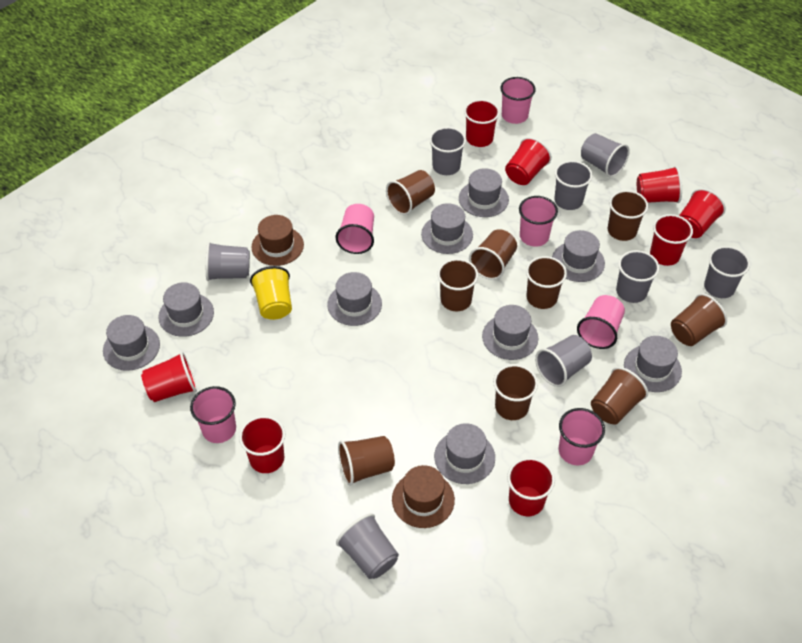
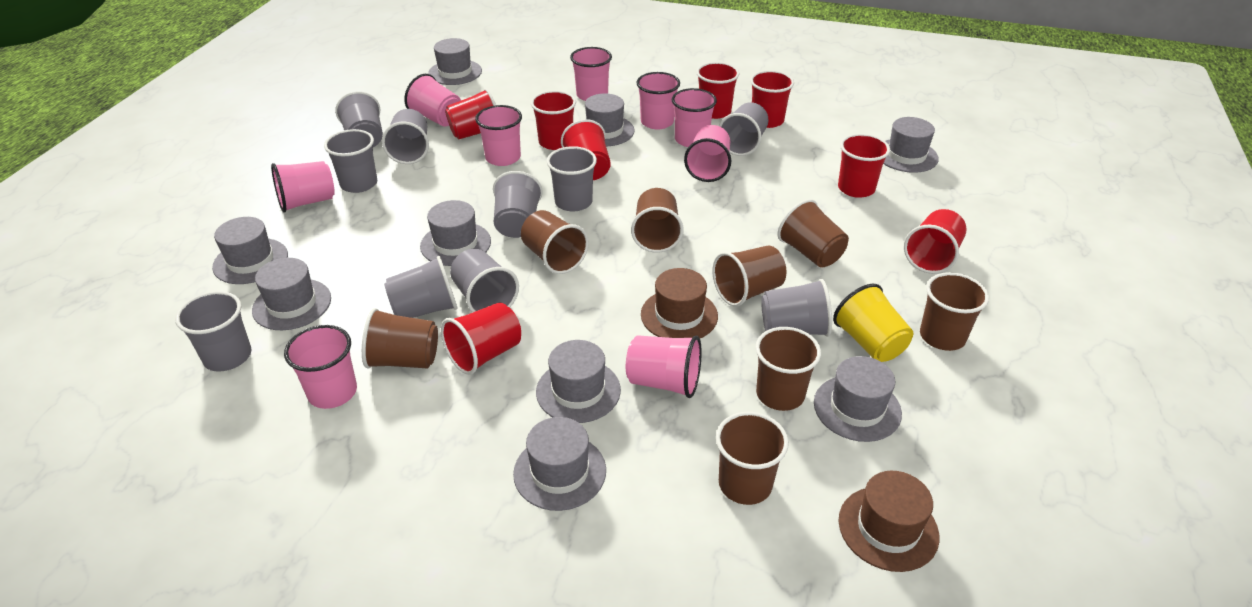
brown cup: [338,436,395,486] [386,170,435,215] [437,259,478,311] [469,229,517,280] [493,364,538,420] [526,256,567,309] [591,367,648,424] [608,190,648,241] [671,293,727,346] = 9 -> [362,308,438,369] [521,210,589,274] [631,188,684,253] [712,245,787,306] [716,412,789,505] [755,327,821,411] [777,199,849,268] [920,272,989,351] = 8
grey cup: [206,242,250,281] [336,513,399,579] [429,127,466,175] [535,335,592,387] [554,160,593,210] [581,133,630,178] [616,250,659,303] [704,246,750,298] = 8 -> [175,291,251,372] [324,129,377,193] [335,91,383,147] [382,109,429,164] [384,256,457,318] [450,249,519,313] [493,171,543,238] [547,146,597,212] [719,102,769,156] [761,279,832,337] = 10
pink cup: [190,386,236,443] [336,204,374,254] [500,77,536,124] [519,196,558,247] [559,408,605,465] [577,295,625,349] = 6 -> [271,161,335,213] [284,325,357,409] [404,74,461,126] [475,105,522,166] [570,47,612,101] [626,335,702,398] [636,72,680,129] [672,88,717,147] [684,125,731,182] = 9

